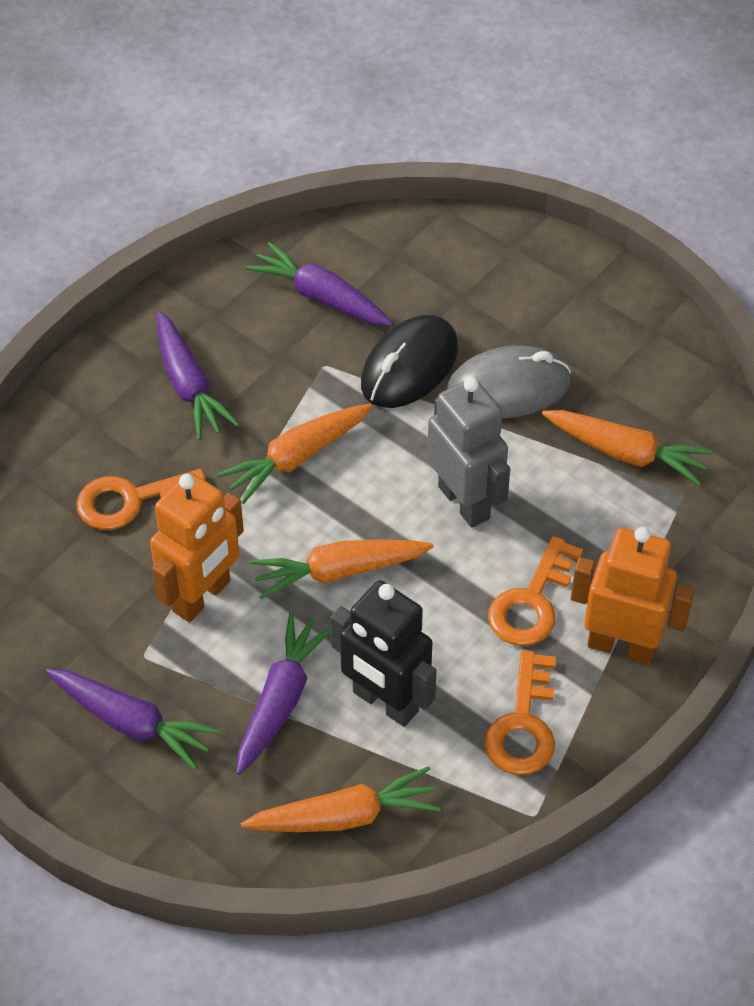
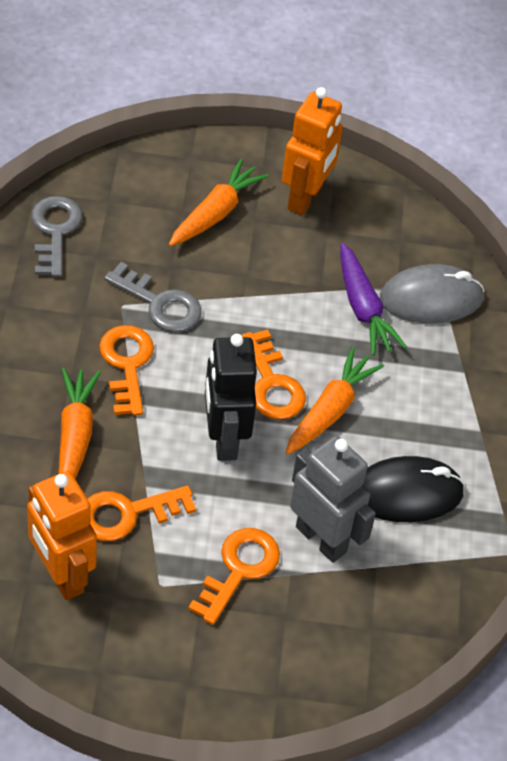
grey key: none = 0 -> [31,196,83,277] [104,262,202,332] = 2
orange carrot: [217,404,372,504] [241,766,441,832] [251,539,434,599] [542,410,714,485] = 4 -> [58,368,101,479] [169,159,269,246] [286,347,384,455] = 3
orange key: [76,469,206,530] [484,650,556,775] [488,536,583,646] = 3 -> [87,486,196,541] [99,325,154,416] [188,528,280,625] [242,329,306,420] = 4
purple carrot: [46,669,221,770] [157,311,240,440] [237,612,331,775] [246,242,393,326] = 4 -> [340,243,407,356] = 1

